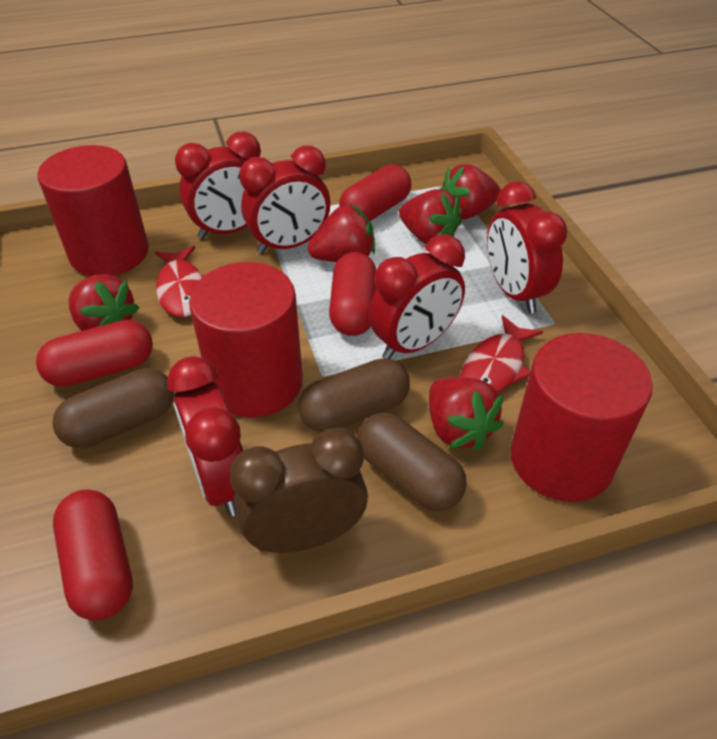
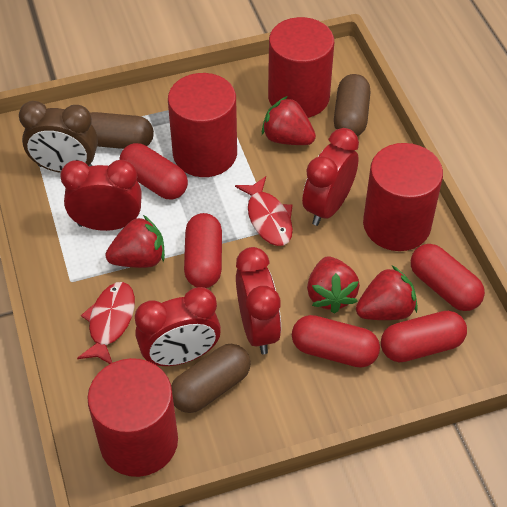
red capsule: [36,320,153,387] [53,489,133,621] [329,252,376,336] [339,164,412,221] = 4 -> [120,143,188,199] [184,213,222,288] [292,315,380,368] [381,311,467,362] [411,244,485,311] = 5
red clock: [167,356,243,516] [175,132,261,239] [239,145,330,254] [368,234,465,359] [487,181,568,313] = 5 -> [60,160,142,231] [135,287,221,366] [236,247,281,354] [302,128,359,226] = 4
red cylinder: [38,145,149,276] [189,262,303,417] [510,333,653,502] = 3 -> [87,358,178,477] [168,73,237,177] [268,17,334,118] [363,143,443,251] = 4
red strawberry: [69,274,139,331] [308,204,375,262] [399,189,462,244] [429,377,504,451] [440,164,501,219] = 5 -> [105,215,165,268] [262,96,316,145] [307,256,360,314] [356,266,418,320] = 4

